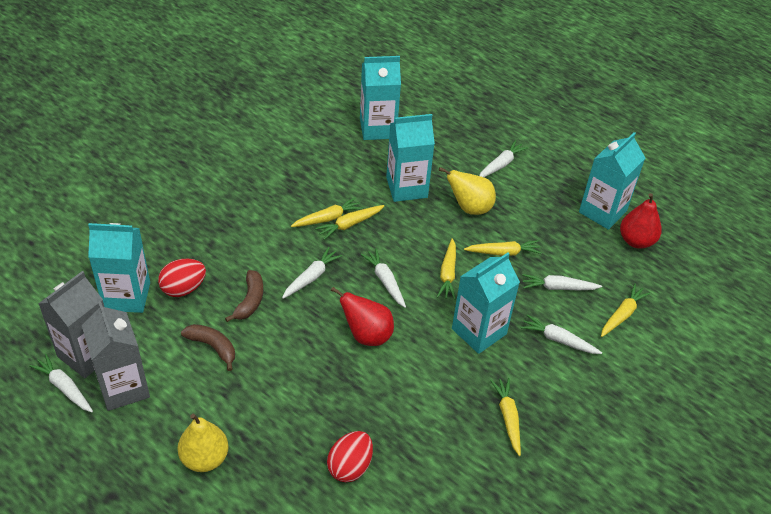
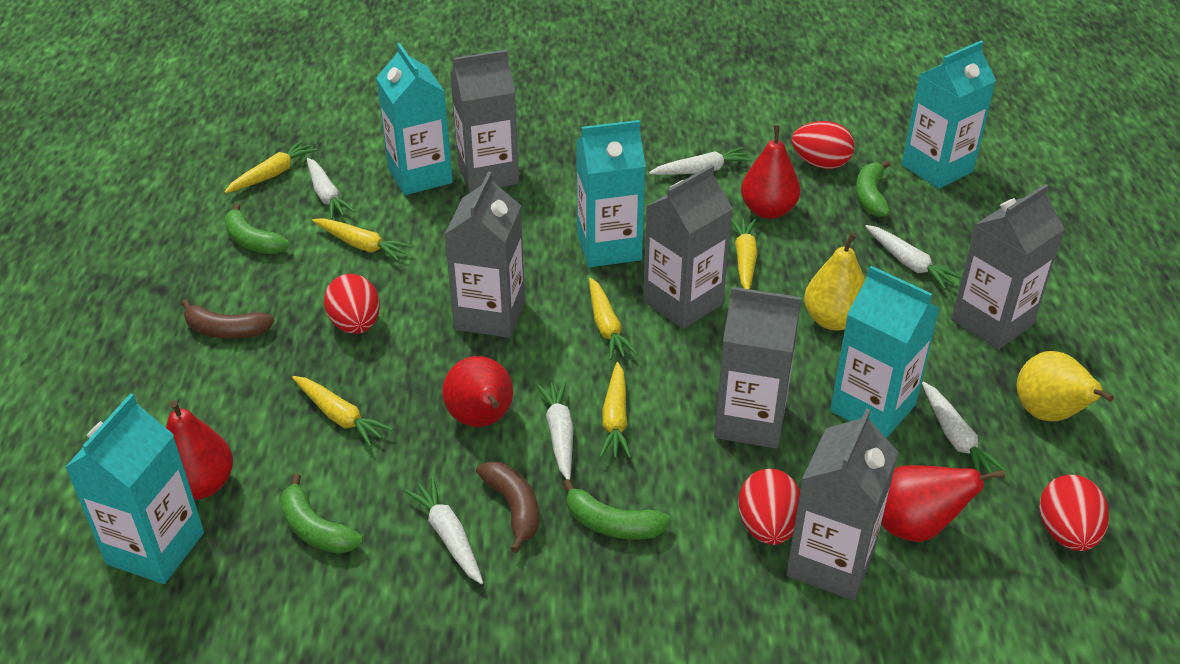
green banana: none = 0 -> [224,203,290,254] [280,474,363,554] [563,479,671,540] [856,160,891,217] = 4
grey carton: [38,271,104,378] [82,302,150,411] = 2 -> [445,172,525,338] [450,50,519,192] [643,165,733,329] [714,287,801,449] [786,408,898,601] [951,184,1064,350] = 6
red egg: [158,259,206,297] [327,431,373,482] = 2 -> [324,274,380,334] [738,469,800,545] [792,121,855,169] [1039,475,1109,551] = 4
red pear: [331,287,394,346] [620,193,662,249] = 2 -> [166,400,233,500] [442,356,513,427] [741,125,800,219] [881,465,1005,542] = 4

